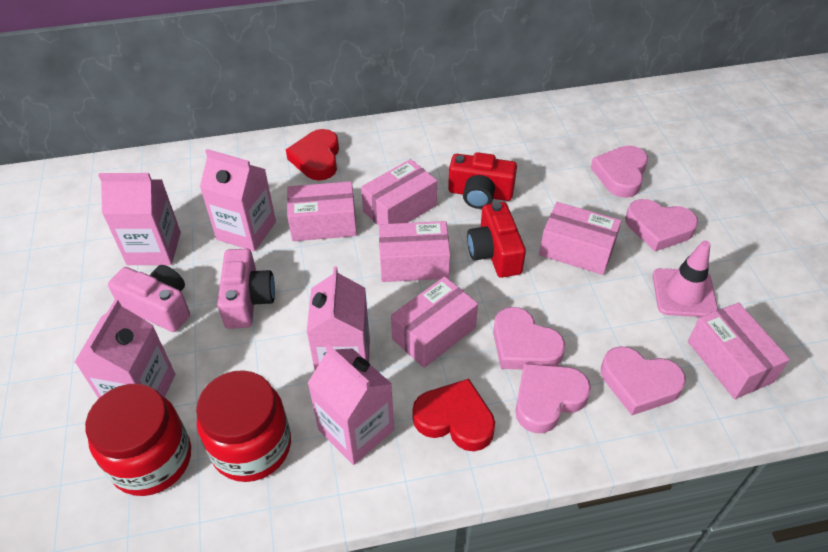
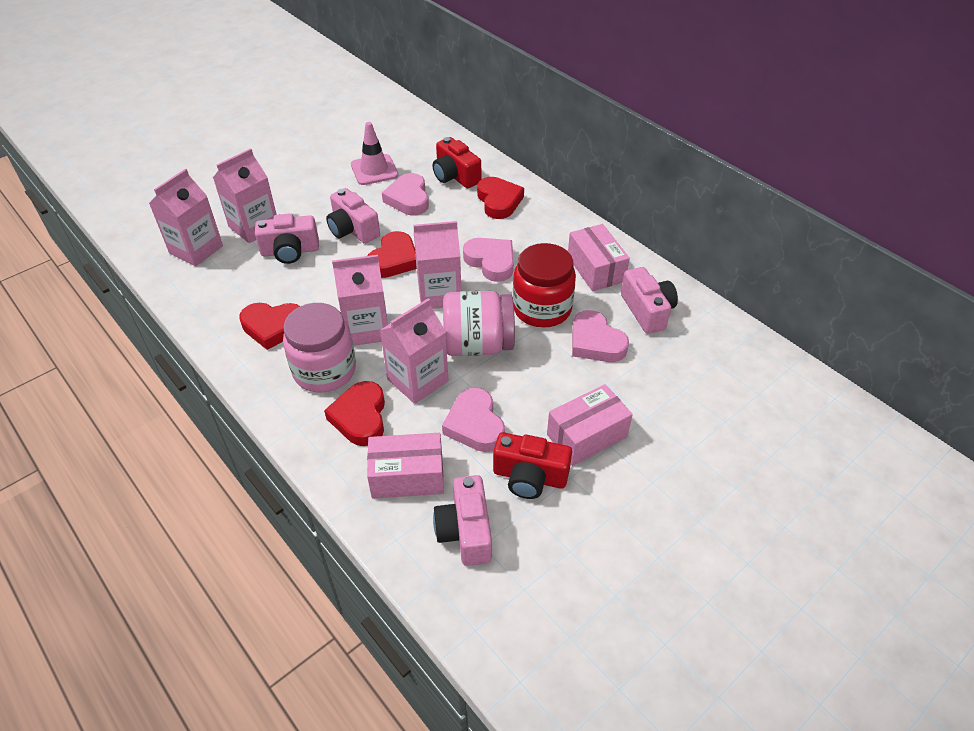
pink box: [287,181,357,241] [361,159,437,226] [379,221,450,282] [391,276,478,368] [539,202,622,275] [688,303,790,399] = 6 -> [367,433,444,498] [547,384,633,466] [568,224,630,291] = 3
pink camera: [108,265,190,332] [217,249,275,329] = 2 -> [255,213,319,264] [326,188,380,244] [433,475,492,566] [621,267,678,334] = 4
pink heart: [493,307,565,369] [515,364,591,433] [591,146,648,198] [601,346,686,415] [625,199,698,251] = 5 -> [382,173,429,215] [442,388,505,452] [463,238,514,282] [572,310,629,362] = 4
pink jar: none = 0 -> [283,303,356,393] [443,291,515,356] = 2
red heart: [286,129,339,180] [412,379,495,451] = 2 -> [239,303,300,350] [324,381,385,446] [368,231,417,278] [477,177,524,219] = 4
red jar: [85,384,191,496] [196,370,291,482] = 2 -> [513,243,576,327] = 1

